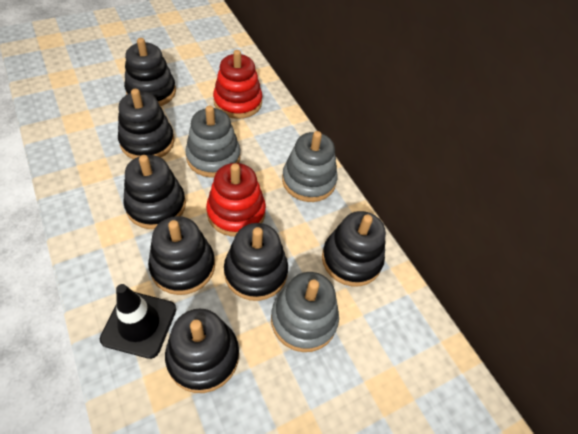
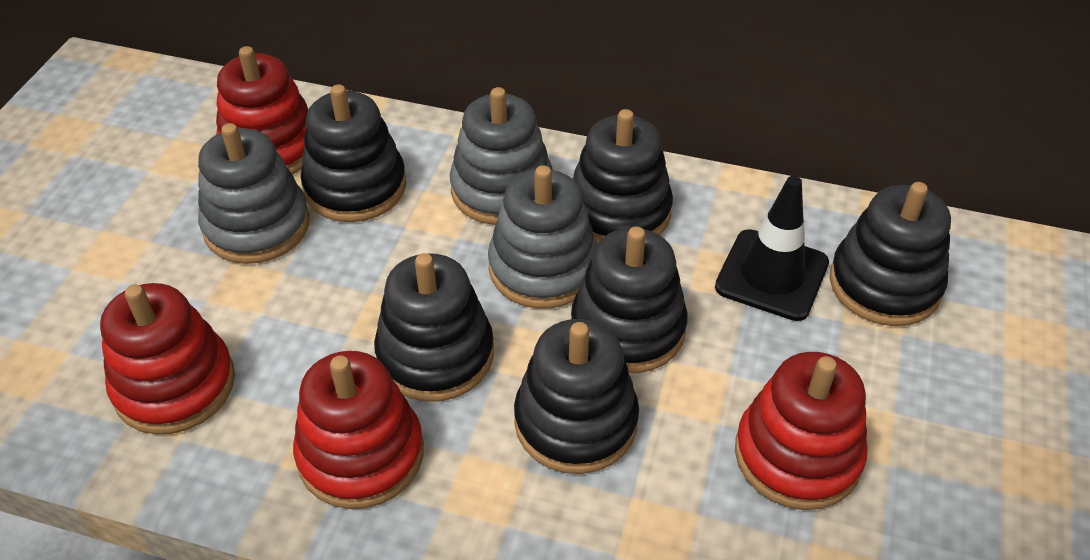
black stacking toy: [118,89,174,159] [123,155,186,229] [124,38,176,106] [148,216,215,295] [165,309,239,393] [224,223,288,301] [322,211,386,287] = 7 -> [301,84,406,222] [374,253,494,402] [514,319,639,474] [571,227,688,373] [573,109,673,244] [829,182,951,326] = 6
red stacking toy: [206,163,266,237] [213,50,262,119] = 2 -> [100,283,235,435] [216,46,309,175] [293,351,424,509] [735,352,867,510] = 4

